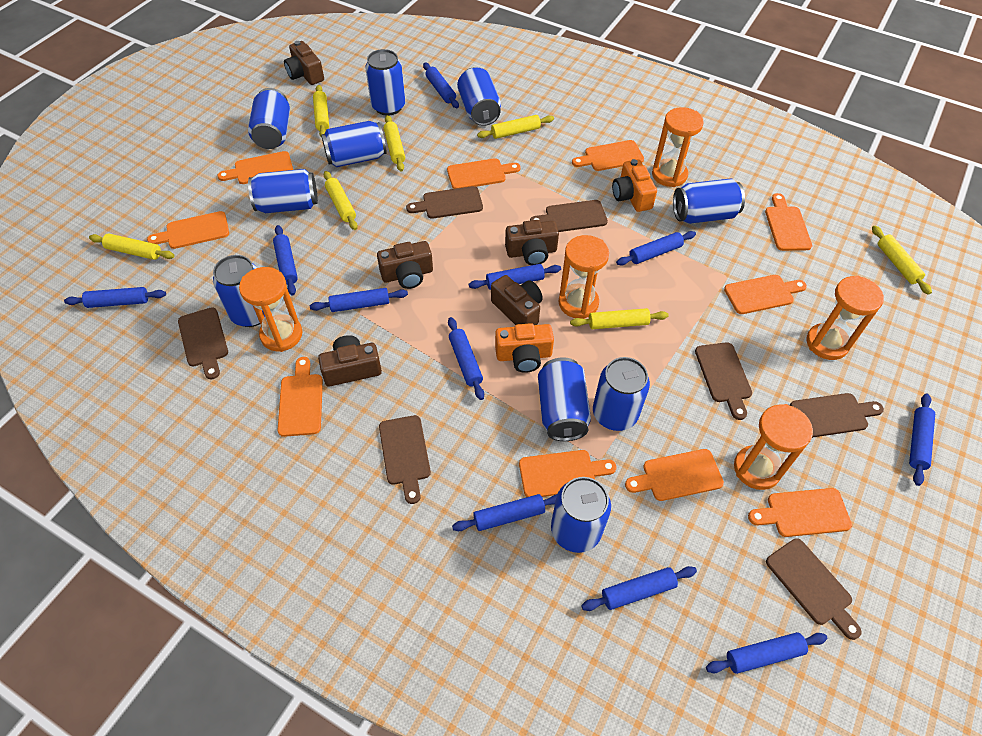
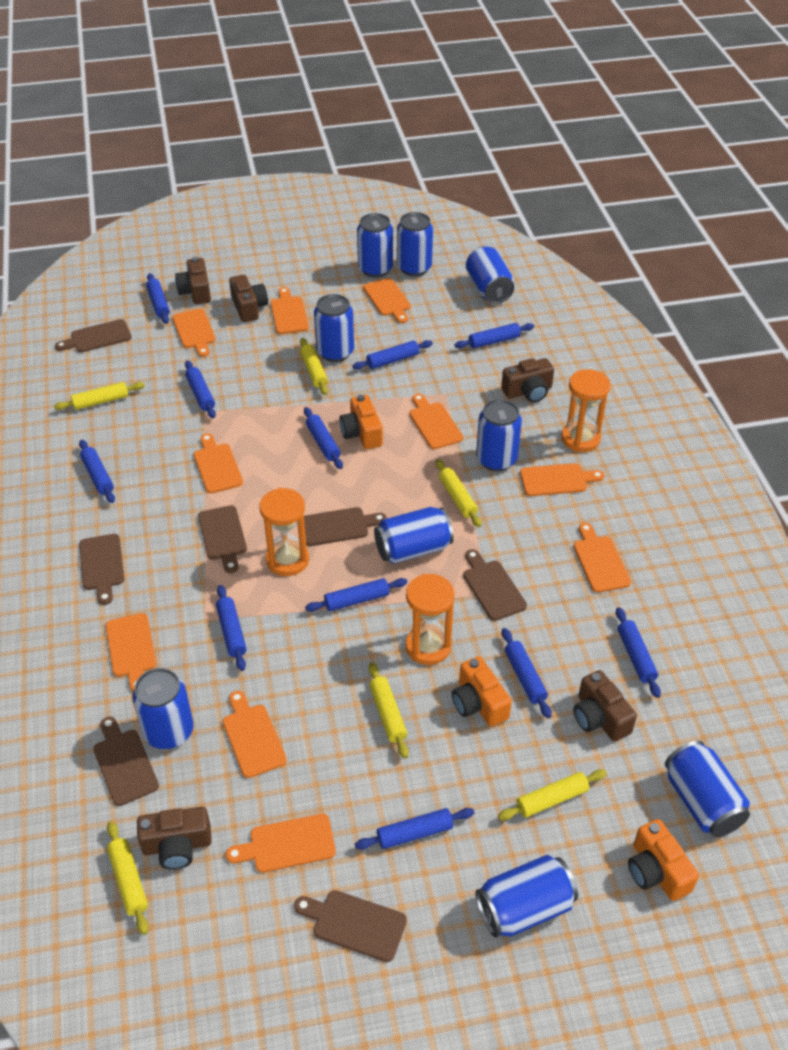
blue can: [213,255,265,327] [248,88,290,149] [248,169,318,213] [321,121,387,167] [365,49,405,116] [457,67,501,126] [538,357,591,441] [551,477,611,553] [593,357,650,431] [673,178,745,224] = 10 -> [132,668,193,749] [314,294,354,362] [357,213,393,277] [374,507,454,564] [397,212,433,276] [466,247,514,304] [475,855,578,938] [476,399,522,471] [665,741,750,837] = 9
orange camera: [495,323,554,373] [612,159,657,212] = 2 -> [339,395,383,449] [452,656,512,727] [628,819,699,901] = 3
orange hourglass: [239,267,302,352] [558,235,609,319] [652,107,704,187] [734,404,813,490] [806,276,884,360] = 5 -> [260,488,309,576] [405,574,454,665] [561,369,611,452] = 3
yellow rolling pin: [89,233,175,260] [313,85,329,137] [324,171,358,230] [384,115,405,172] [477,115,554,139] [570,308,669,329] [872,226,932,295] = 7 -> [54,382,145,410] [107,821,149,935] [300,338,328,395] [368,663,409,759] [436,459,482,527] [498,769,607,820] = 6

